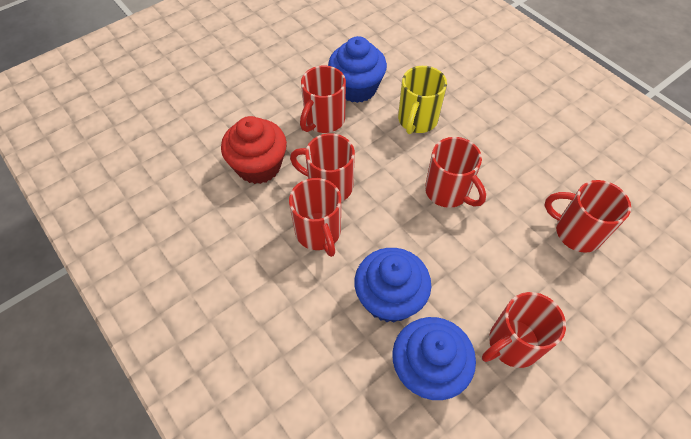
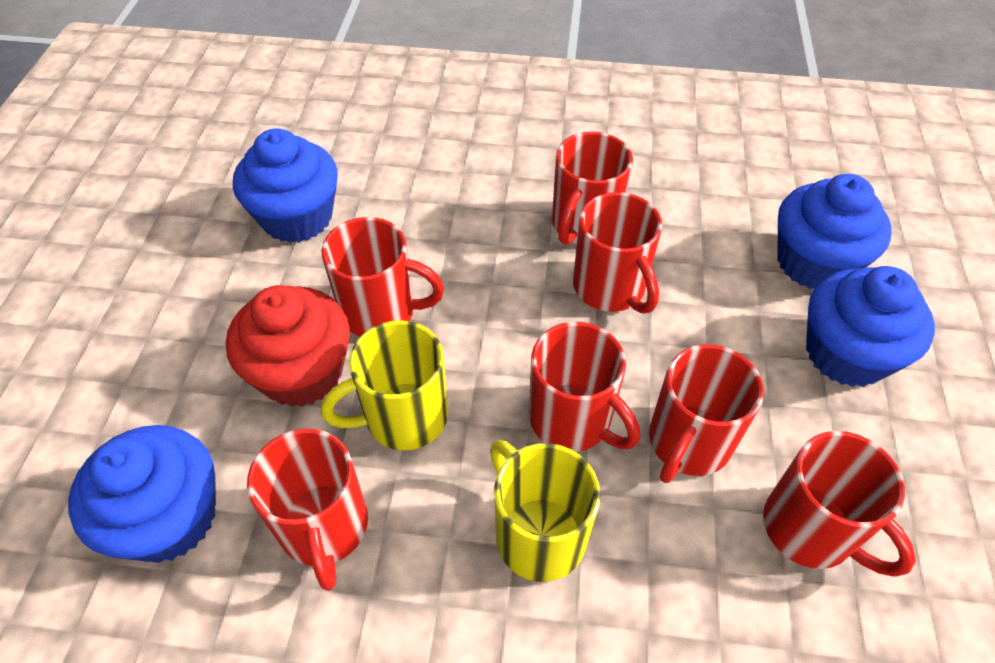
blue cupcake: [328,36,387,103] [354,248,431,323] [392,317,476,400] = 3 -> [68,425,216,563] [233,128,338,243] [777,174,892,289] [806,266,935,387] = 4
red mug: [289,178,341,257] [290,133,355,202] [300,66,346,133] [425,137,486,208] [482,292,566,368] [544,180,631,253] = 6 -> [247,429,368,591] [321,217,444,337] [529,322,640,452] [552,132,633,245] [573,192,662,314] [649,344,764,483] [763,431,916,577] = 7
yellow mug: [398,66,447,134] = 1 -> [321,320,448,450] [490,440,600,582] = 2

